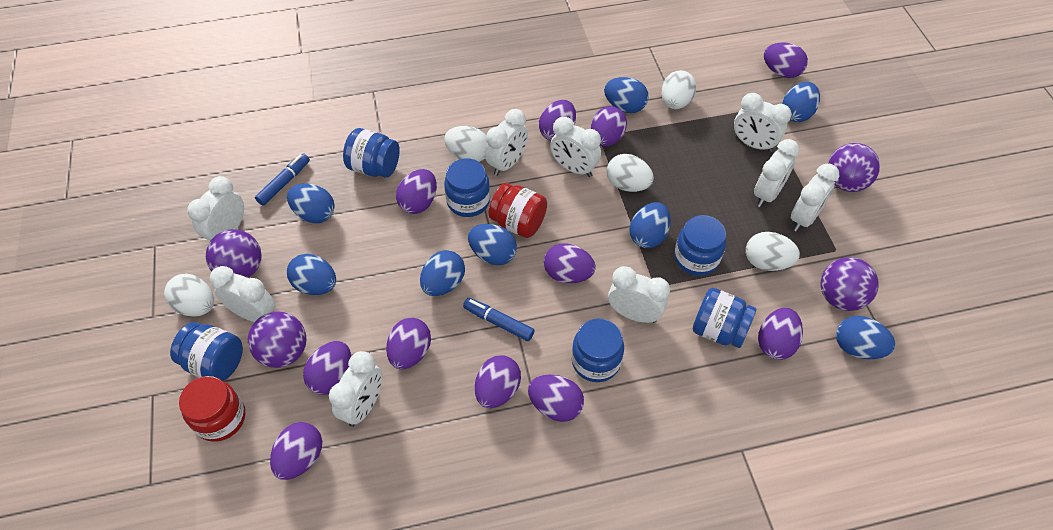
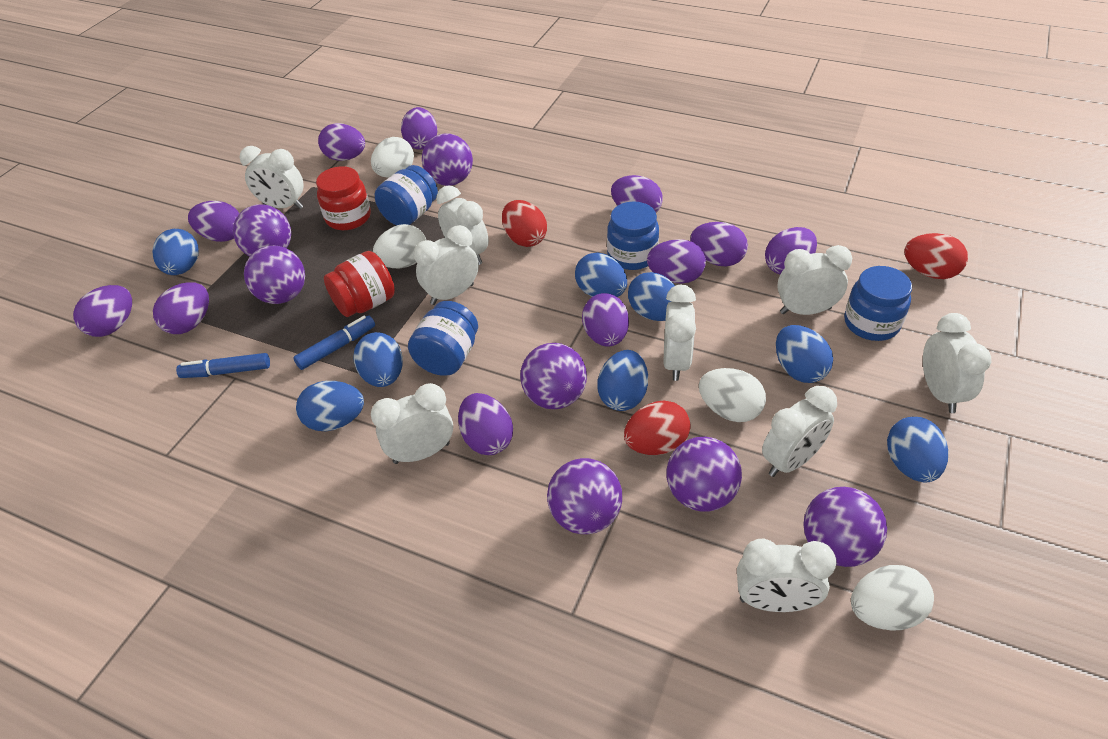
blue jar: [170,322,243,381] [343,128,400,178] [444,158,490,217] [572,318,624,382] [674,215,726,276] [693,288,756,348] = 6 -> [375,165,438,226] [408,301,478,376] [607,202,659,270] [844,266,912,341] = 4
purple ball: [206,229,262,278] [248,311,307,368] [821,257,878,311] [828,143,880,192] = 4 -> [233,204,291,257] [244,246,305,304] [422,133,473,186] [520,343,587,409] [547,458,622,534] [666,437,742,512] [803,487,887,567] = 7
red egg: none = 0 -> [502,200,547,247] [624,401,690,455] [904,233,968,279] = 3
white egg: [164,274,214,317] [444,126,487,162] [607,154,654,192] [661,70,696,109] [746,232,800,271] = 5 -> [371,137,414,178] [373,224,426,268] [699,368,766,422] [851,565,934,631] = 4

